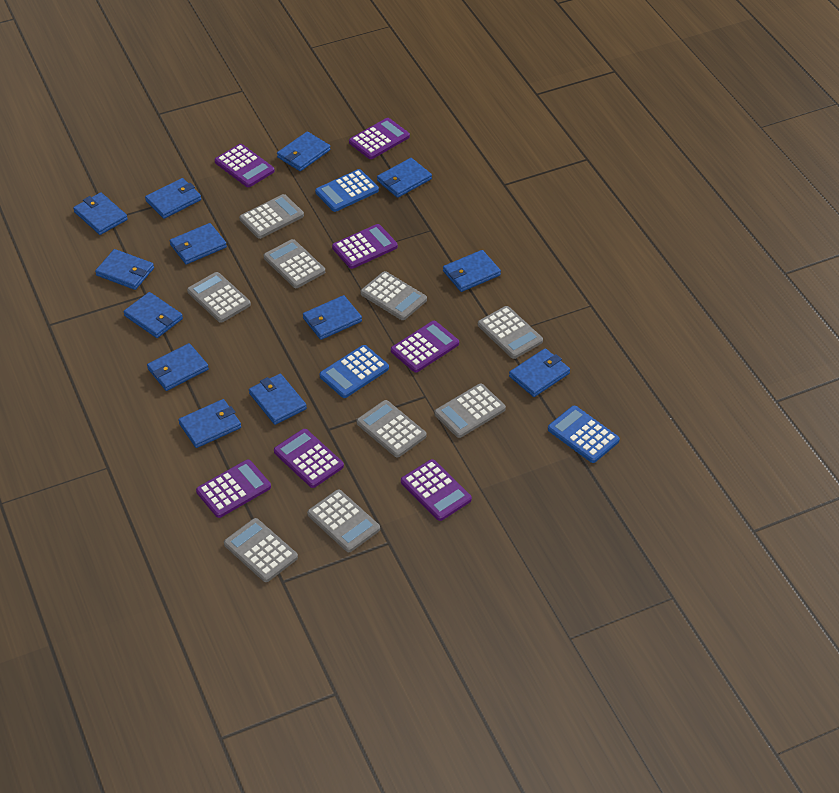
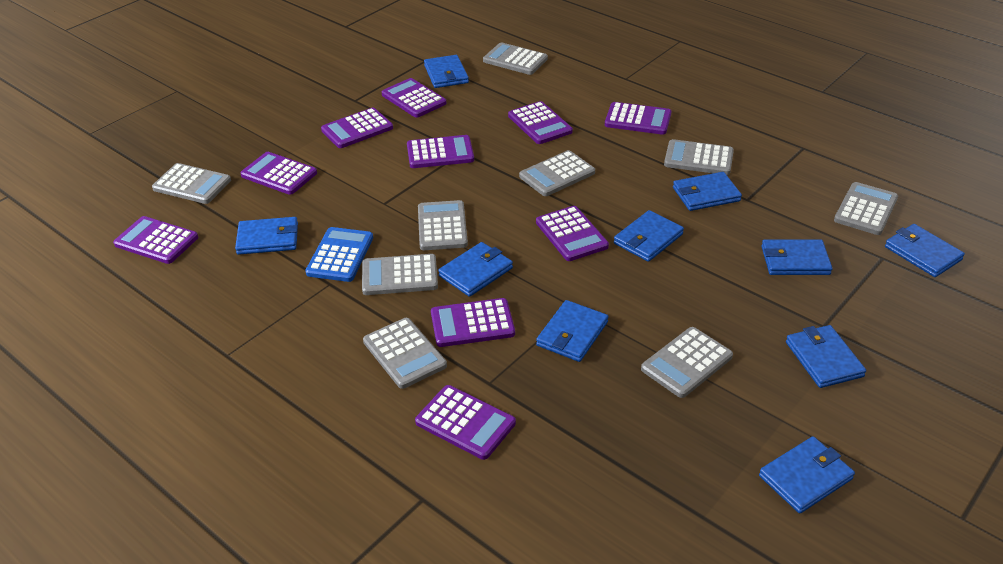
blue calculator: [315,169,379,212] [319,345,389,398] [548,406,620,463] = 3 -> [305,227,373,282] = 1
blue wallet: [73,192,128,235] [95,249,154,290] [123,292,183,338] [145,178,201,219] [147,343,209,391] [170,223,227,264] [179,399,241,448] [249,374,307,425] [277,132,331,171] [303,295,362,340] [377,158,432,198] [443,250,501,292] [509,348,570,397] = 13 -> [235,217,298,255] [424,55,469,88] [438,242,513,297] [536,300,609,362] [614,210,684,262] [673,172,742,211] [759,436,855,513] [762,239,832,275] [786,325,866,388] [885,224,965,277] = 10
purple calculator: [196,460,271,518] [215,144,275,187] [274,429,344,488] [332,224,398,269] [349,118,410,159] [391,321,459,372] [401,459,472,521] = 7 -> [113,216,198,264] [240,152,317,195] [321,108,393,148] [382,78,447,118] [407,135,474,168] [415,385,516,460] [431,298,515,347] [508,101,573,144] [536,206,609,261] [605,102,671,135] = 10

